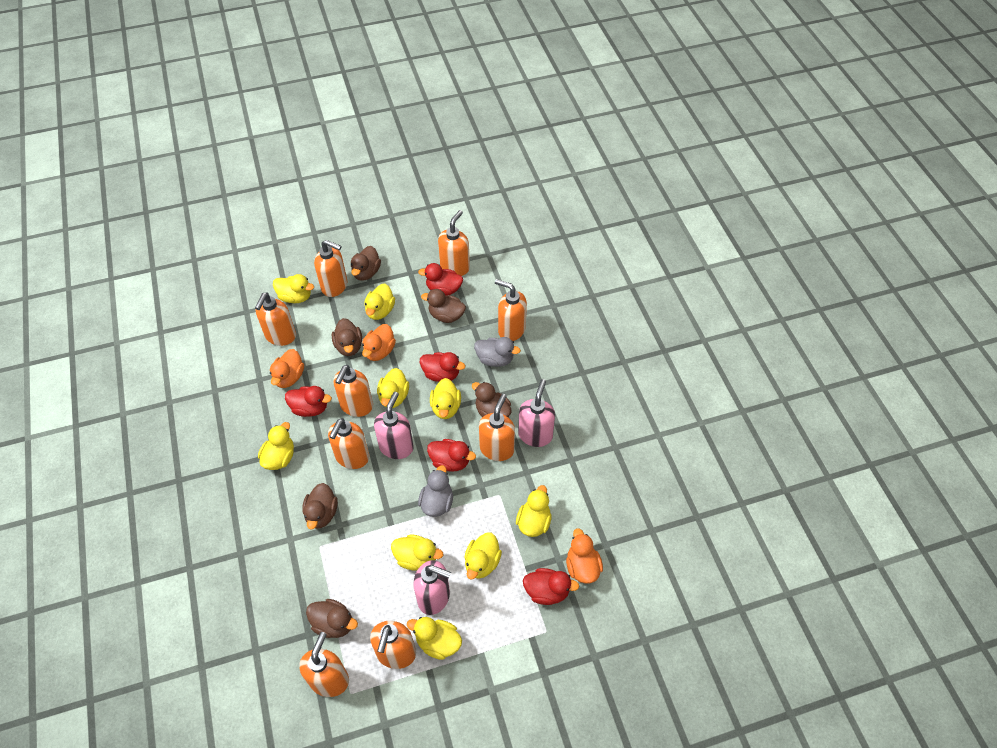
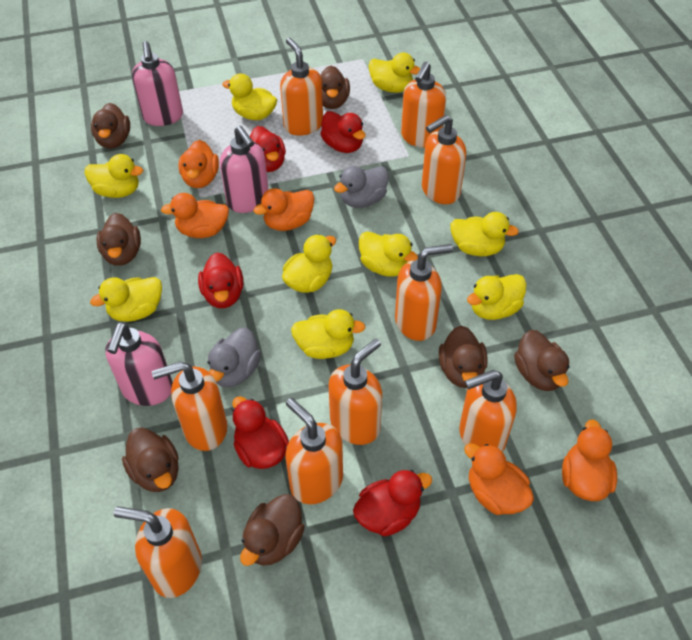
brown duck: [302,483,338,530] [306,599,358,638] [332,318,362,356] [351,246,381,281] [421,289,466,323] [472,382,512,417] = 6 -> [91,103,130,149] [96,213,141,266] [122,428,179,492] [240,494,305,566] [320,66,350,109] [439,326,488,388] [514,330,570,391] = 7
orange duck: [270,349,304,388] [362,324,396,361] [566,528,603,584] = 3 -> [161,193,229,238] [178,140,219,188] [254,188,314,231] [464,443,534,515] [562,419,617,501] = 5

